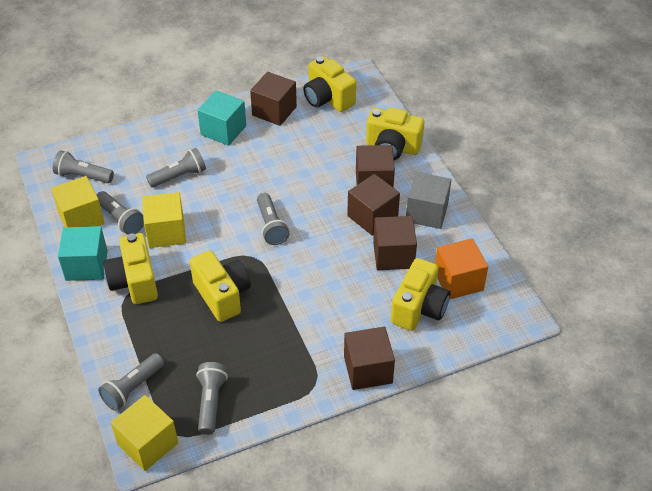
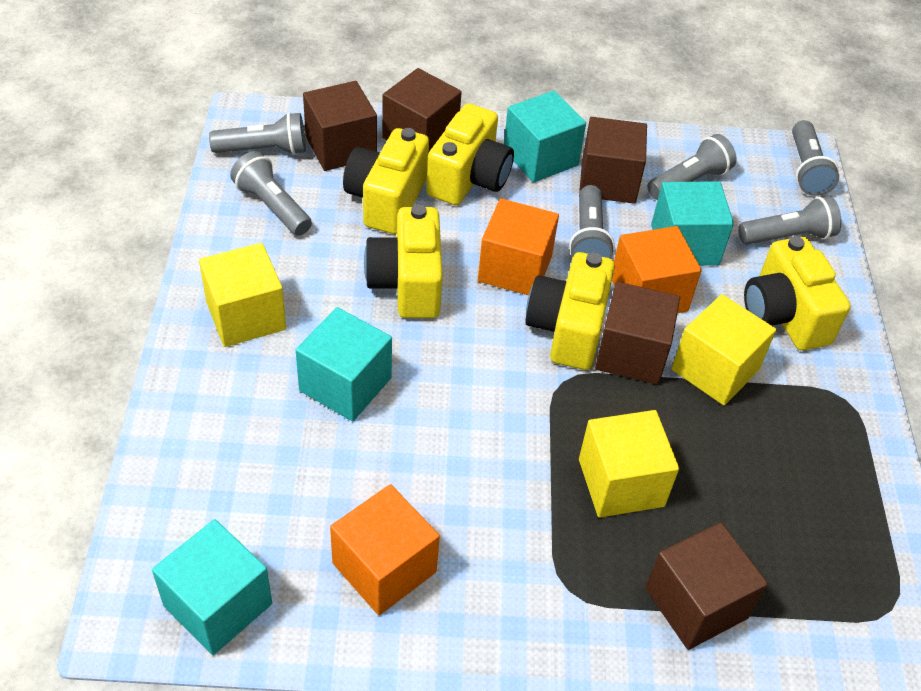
grey cube: [406,172,451,229] = 1 -> none = 0
orange cube: [435,238,488,300] = 1 -> [330,484,440,615] [478,198,559,296] [612,226,702,313] = 3
turquoise cube: [58,226,108,281] [197,90,246,146] = 2 -> [152,519,272,655] [296,307,392,421] [504,91,586,183] [651,181,734,266] = 4

